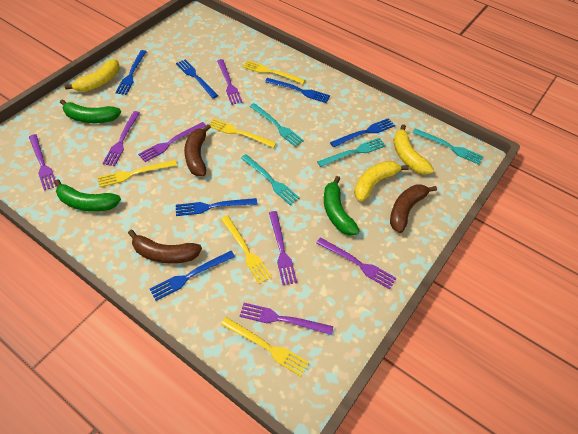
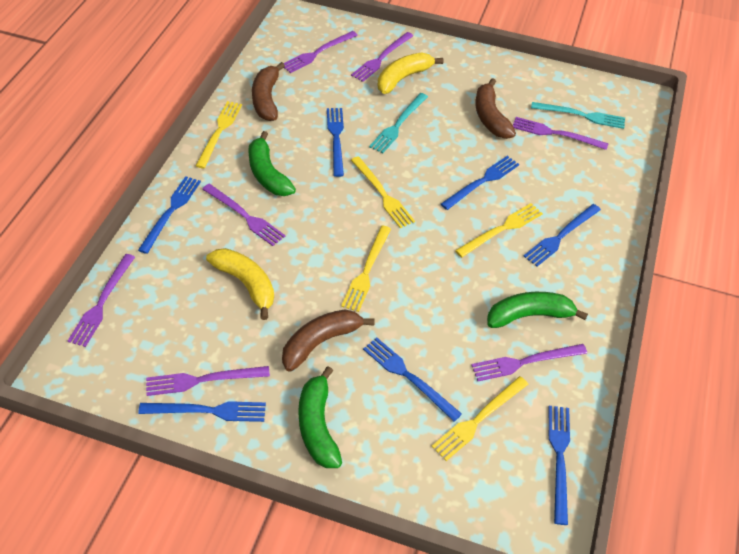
blue fork: [115,50,147,95] [150,251,235,301] [176,59,218,98] [176,198,257,216] [265,78,330,103] [330,118,395,147] = 6 -> [138,176,201,254] [138,401,266,422] [327,108,344,177] [363,338,462,422] [441,156,519,210] [524,204,601,266] [549,406,570,525] = 7
turquoise fork: [241,154,300,205] [249,103,304,147] [317,138,386,167] [412,129,484,165] = 4 -> [369,93,428,153] [531,102,625,129] = 2
yellow banana: [65,59,119,92] [354,161,409,202] [393,124,434,175] = 3 -> [206,248,274,320] [378,53,443,94] = 2

